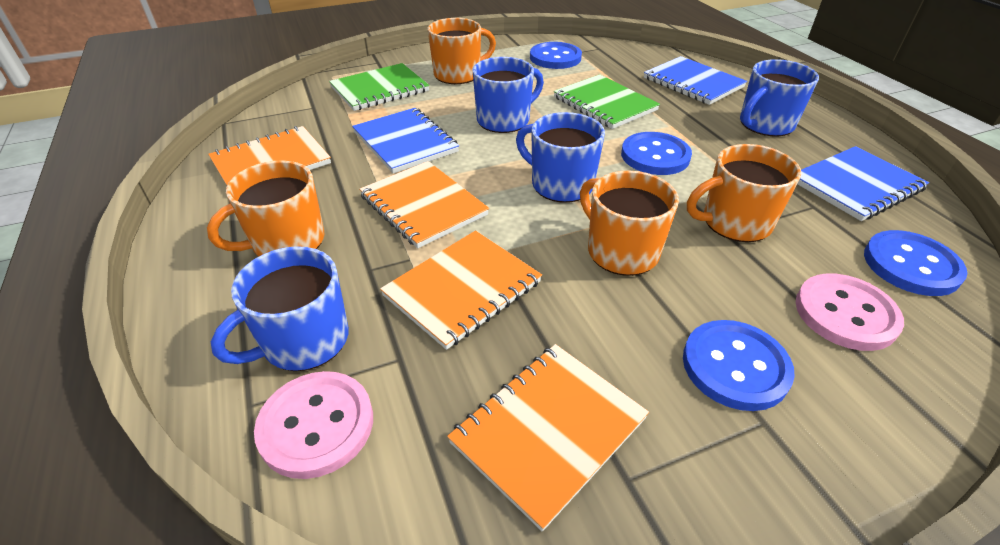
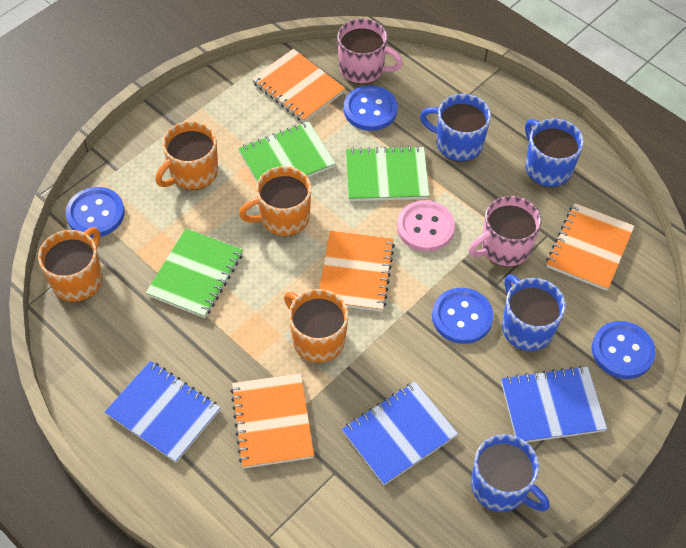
green notebook: [329,63,429,111] [554,74,660,129] = 2 -> [146,228,243,318] [238,121,336,182] [346,146,429,201] = 3
pink button: [254,371,373,479] [796,273,904,351] = 2 -> [397,200,455,252] = 1
pink mug: none = 0 -> [337,18,403,84] [469,196,541,267] = 2

